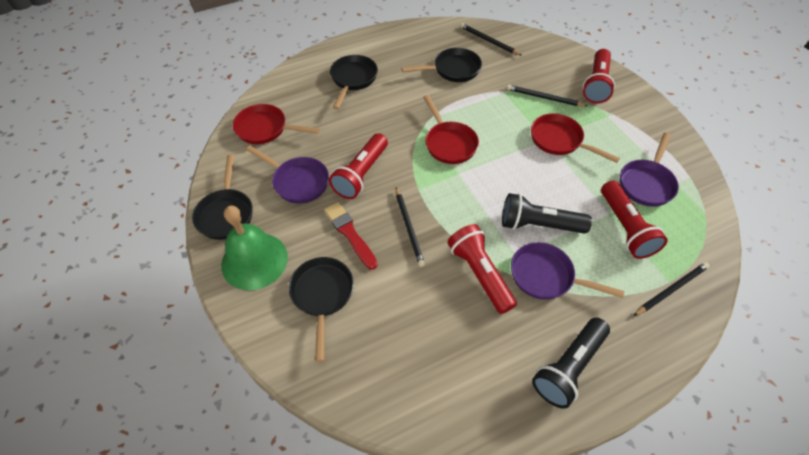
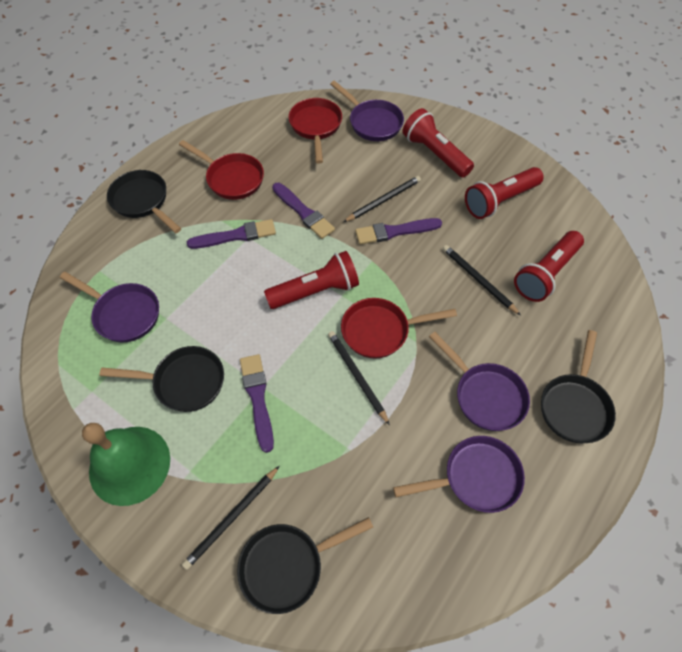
black flashlight: [502,193,592,233] [532,317,610,409] = 2 -> none = 0
purple brush: none = 0 -> [187,219,276,249] [240,354,274,453] [272,183,335,239] [355,218,442,244] = 4
purple pan: [246,145,329,204] [511,242,624,300] [620,133,679,207] = 3 -> [60,272,159,343] [330,81,404,141] [393,436,525,513] [429,332,530,431] = 4
red brush: [324,202,378,270] = 1 -> none = 0

